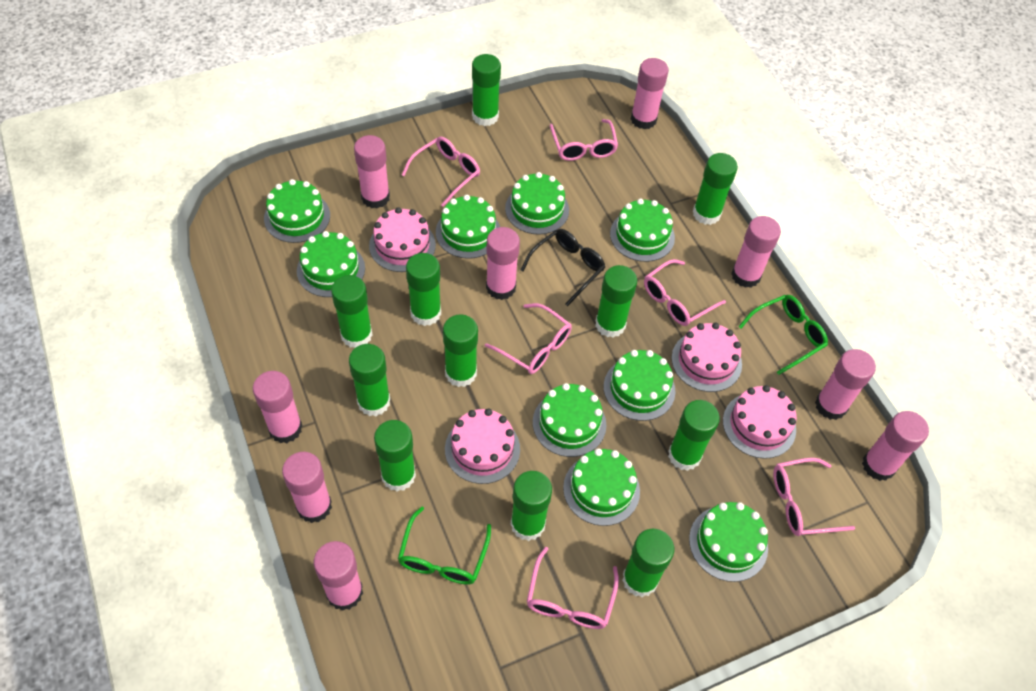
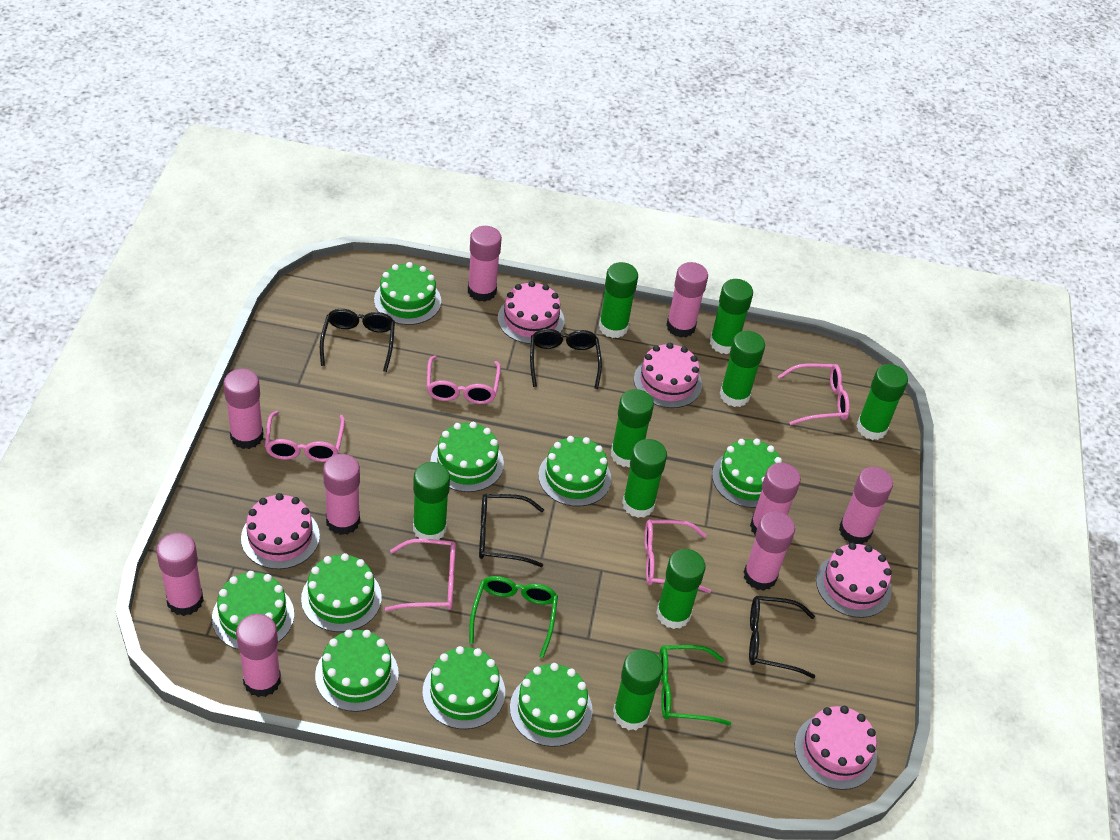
black glasses: [521,229,605,306] = 1 -> [320,309,395,372] [479,494,544,567] [530,329,602,389] [749,596,815,679] = 4
green glue stick: [331,275,372,348] [349,344,390,416] [374,420,416,492] [406,253,441,326] [443,314,478,387] [472,54,501,126] [510,471,552,541] [595,265,637,338] [622,529,674,597] [668,400,720,471] [693,153,738,225] = 11 -> [413,462,450,540] [599,262,638,338] [611,389,654,467] [613,649,663,730] [622,439,667,518] [656,549,706,629] [710,279,753,354] [719,331,765,407] [856,364,908,440] = 9
pink cake: [369,207,436,272] [445,408,520,484] [671,323,742,392] [723,385,797,459] = 4 -> [241,493,320,569] [498,281,564,344] [634,343,702,408] [795,706,877,790] [816,543,892,618] = 5
pink glasses: [402,136,480,207] [485,303,572,374] [527,547,619,629] [550,119,618,161] [644,259,726,326] [773,458,855,536] = 6 -> [265,411,345,462] [385,539,456,611] [426,355,501,404] [645,520,711,593] [777,363,850,425] = 5

